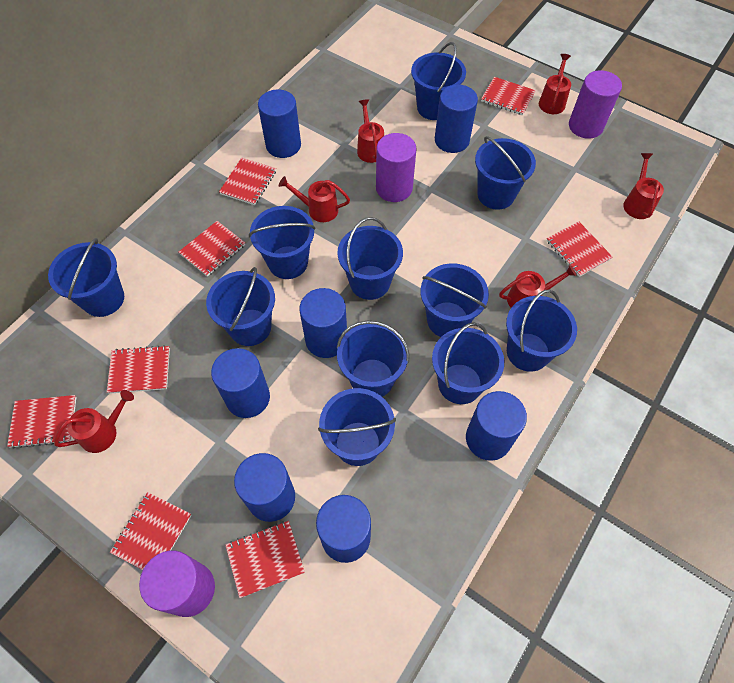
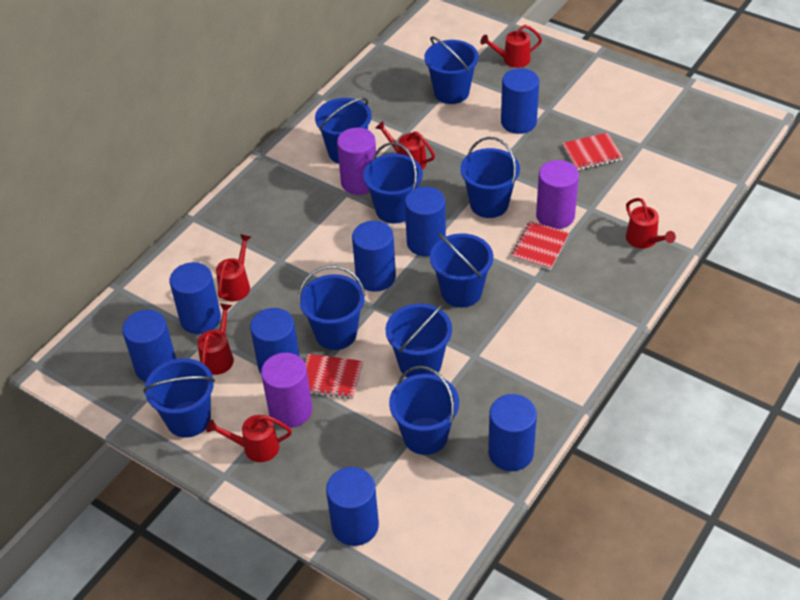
blue bucket: [48,238,124,317] [206,267,275,346] [249,206,315,279] [318,388,396,466] [337,217,403,300] [337,321,410,397] [411,42,466,120] [420,263,489,337] [432,322,504,404] [475,136,536,210] [506,290,577,372] = 11 -> [143,358,215,438] [298,266,366,350] [315,98,372,164] [363,142,423,224] [386,304,452,378] [389,366,459,455] [424,36,479,104] [430,233,493,307] [460,137,520,218] = 9
blue cylinder: [211,348,270,418] [234,453,295,522] [258,89,301,158] [299,288,347,358] [316,495,371,563] [435,85,478,153] [466,391,527,461] = 7 -> [122,310,176,382] [169,262,221,334] [250,308,300,374] [326,467,379,546] [352,221,396,292] [405,187,446,256] [488,394,537,471] [501,68,539,134] = 8
red notebook: [7,395,76,448] [107,345,170,394] [110,492,191,570] [179,221,245,277] [219,158,276,205] [225,521,305,598] [481,77,536,116] [546,221,613,277] = 8 -> [305,354,363,399] [511,221,569,270] [562,133,623,170] = 3

